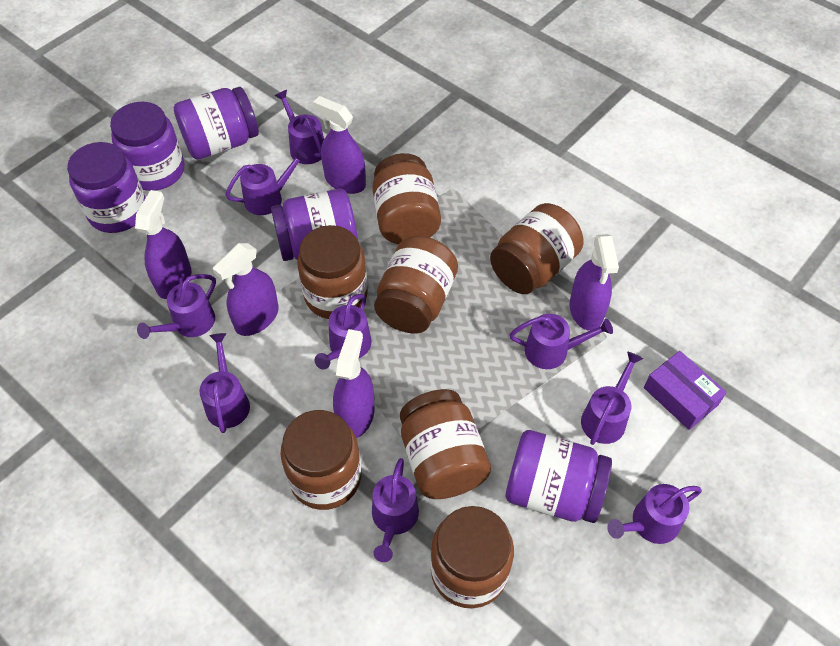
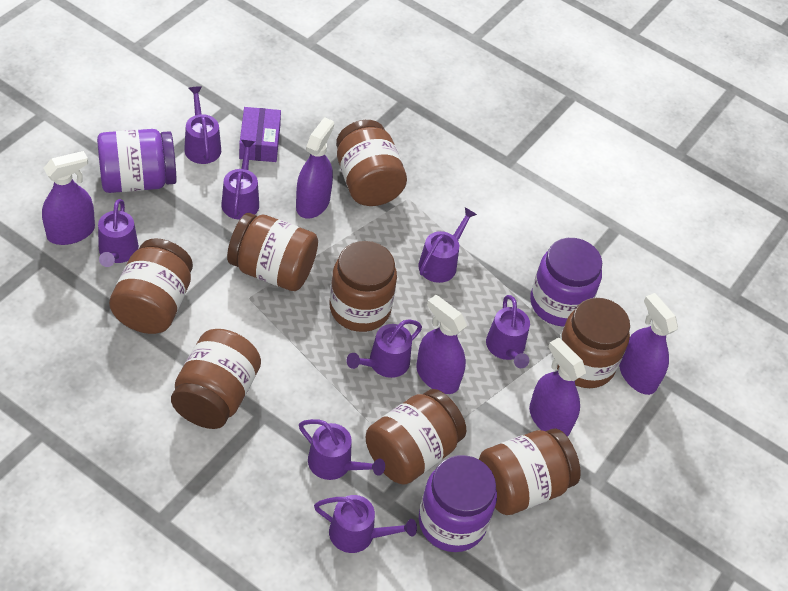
brown jar: [281,410,362,510] [297,225,368,319] [372,153,441,244] [374,236,458,333] [400,389,491,499] [430,506,514,608] [490,203,584,294] = 7 -> [109,238,193,334] [171,329,261,429] [227,213,318,291] [329,241,397,332] [336,120,407,206] [366,389,467,485] [479,428,581,515] [557,298,630,388] = 8
purple jar: [67,142,146,233] [110,102,184,191] [174,87,259,159] [271,189,358,261] [506,430,612,523] = 5 -> [97,129,177,193] [419,455,497,552] [530,238,602,326] = 3
purple watering can: [137,274,216,339] [199,333,250,433] [225,149,308,215] [275,90,324,164] [314,294,371,369] [372,458,419,562] [510,314,613,369] [581,351,643,445] [607,484,702,544] = 9 -> [98,199,139,267] [184,86,221,164] [221,140,259,220] [299,419,385,480] [314,495,417,553] [347,319,422,378] [418,207,477,283] [486,295,530,368] = 8

